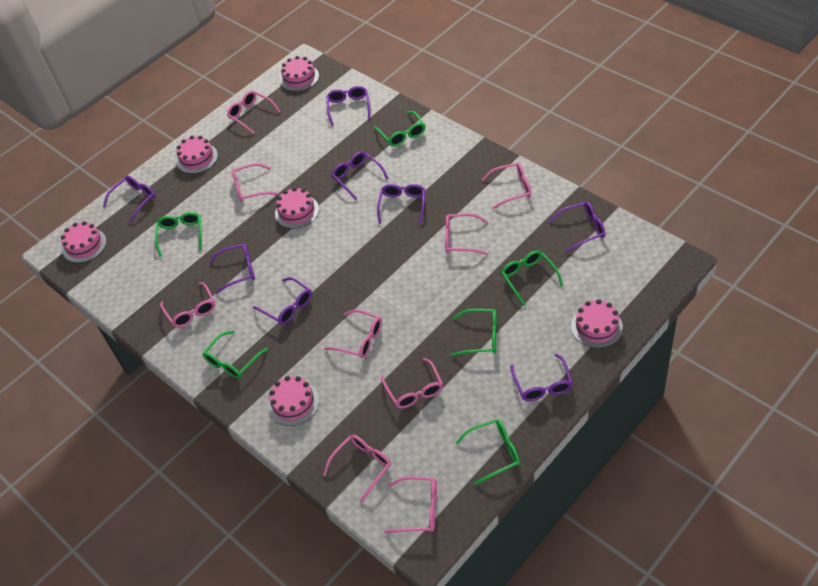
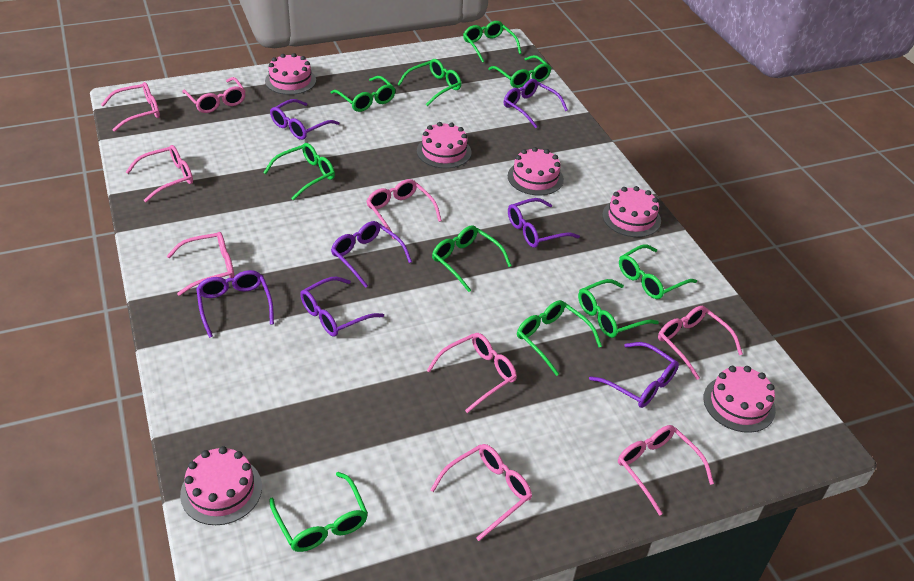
green glasses: [155,212,202,257] [203,331,268,379] [374,111,425,147] [451,309,497,356] [456,419,520,485] [501,250,563,306] = 6 -> [263,143,335,200] [269,472,368,552] [331,76,396,112] [397,59,461,106] [432,225,512,292] [463,21,522,63] [488,55,551,88] [517,300,602,376] [578,279,659,338] [619,244,697,299] = 10
purple glasses: [103,176,155,223] [209,243,255,294] [253,277,312,325] [327,86,370,126] [332,151,389,200] [377,184,425,224] [510,354,573,401] [549,202,606,253] = 8 -> [196,270,274,338] [270,99,340,140] [300,277,384,337] [331,221,412,288] [504,79,568,129] [508,198,580,248] [589,342,679,408] = 7

